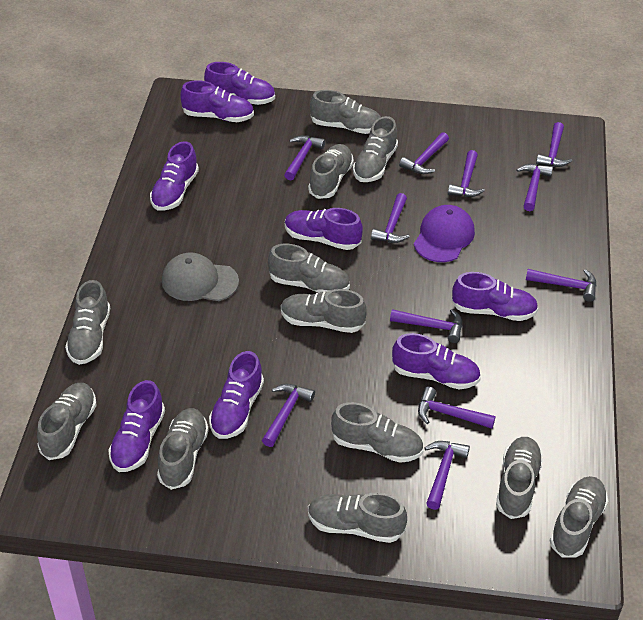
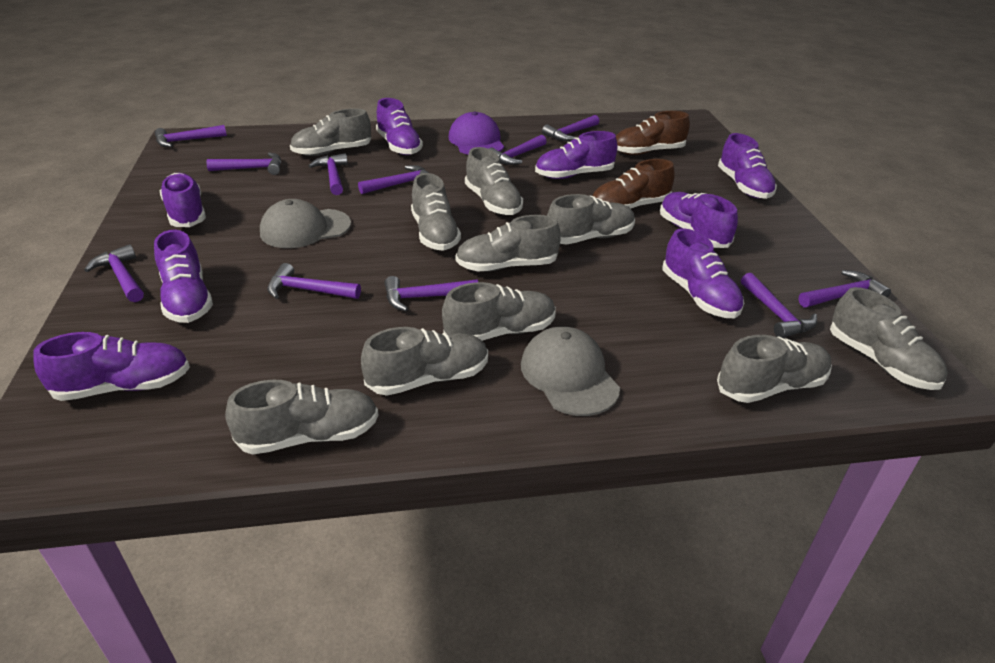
brown shoe: none = 0 -> [593,159,675,209] [616,111,690,155] = 2
grey cap: [162,253,239,301] = 1 -> [260,199,351,248] [521,327,620,416] = 2
grey shoe: [37,383,97,460] [65,280,110,365] [157,408,209,490] [268,244,350,293] [281,289,367,333] [308,144,354,199] [308,492,407,543] [310,90,381,134] [331,402,424,463] [353,116,398,182] [496,437,543,519] [550,476,608,557] = 12 -> [225,380,379,454] [290,108,371,156] [361,327,488,396] [411,173,461,251] [442,282,556,341] [455,215,561,271] [465,147,523,215] [547,194,635,244] [717,335,832,403] [830,287,948,390] = 10

